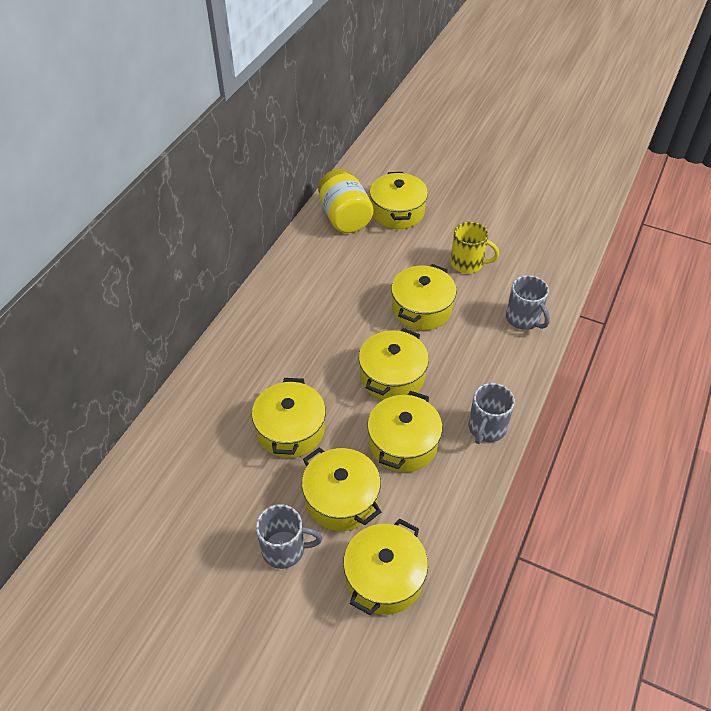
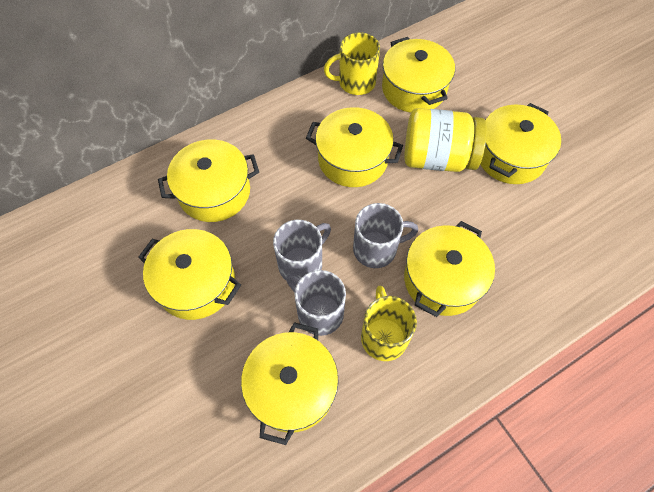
yellow mug: [450,221,499,273] = 1 -> [324,32,380,95] [361,285,417,361] = 2

